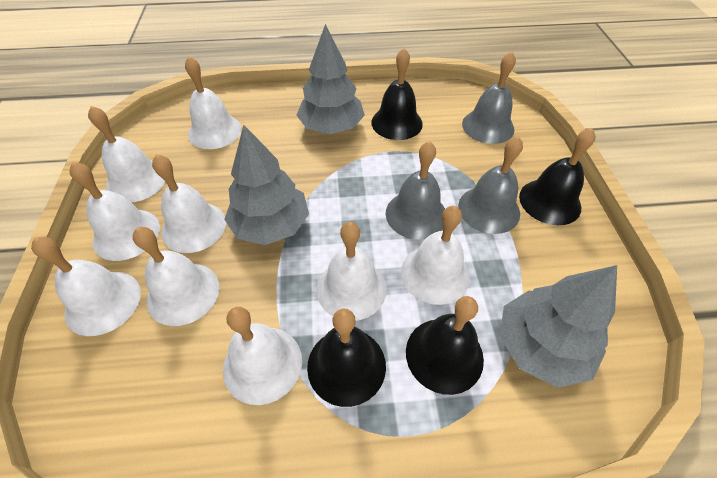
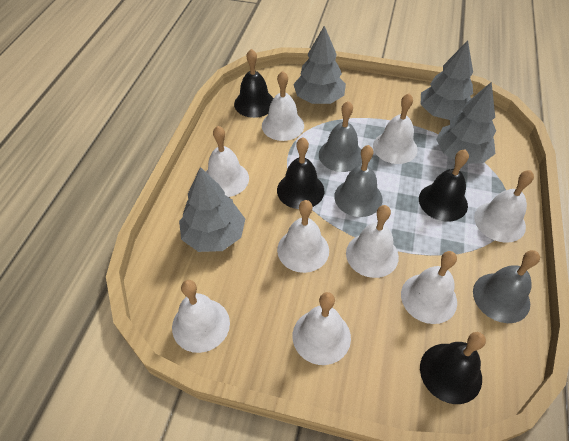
grey tree: [224,125,309,245] [296,24,365,134] [499,265,617,388] = 3 -> [179,167,245,252] [293,26,346,104] [421,40,473,120] [436,82,496,163] = 4

